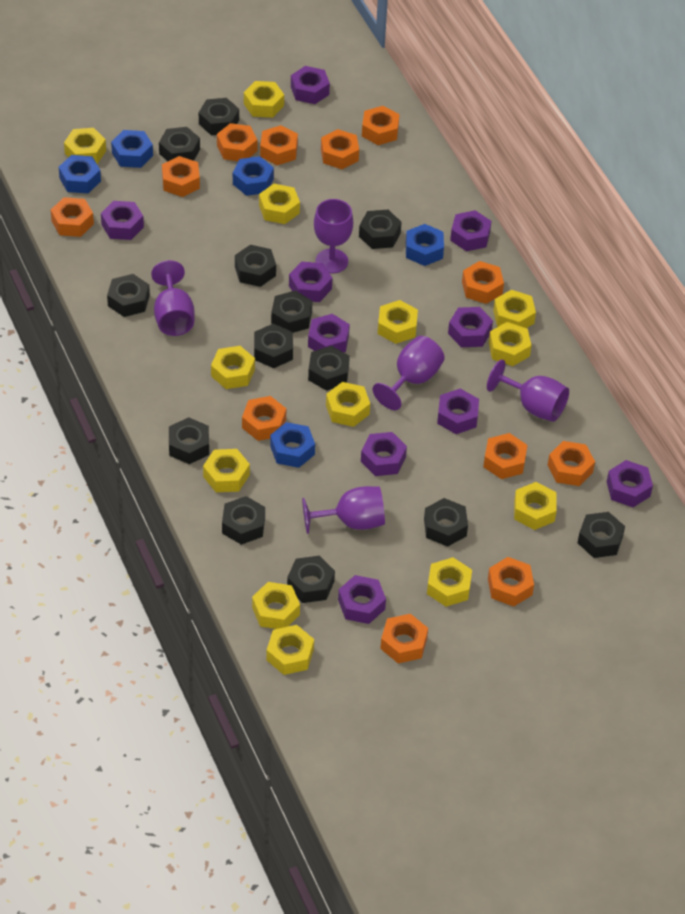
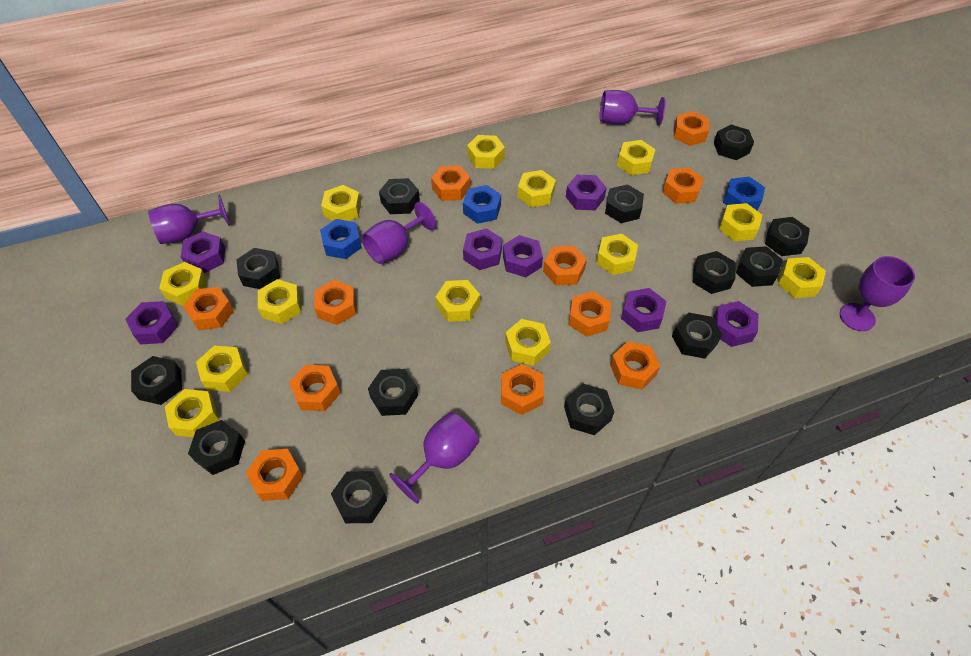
blue nut: [59,155,101,193] [111,130,153,168] [233,156,274,196] [270,422,315,468] [406,224,444,266] = 5 -> [320,219,362,259] [463,185,501,224] [723,177,765,211] = 3
orange nut: [51,197,94,237] [162,156,200,197] [217,123,257,161] [242,396,286,441] [260,125,298,165] [321,129,359,169] [362,106,400,145] [380,614,428,663] [462,261,504,304] [483,433,527,479] [488,557,534,607] [548,441,595,486] = 12 -> [183,287,234,330] [246,449,304,501] [289,365,340,411] [314,280,356,325] [431,166,470,201] [501,364,544,415] [543,246,587,286] [568,291,611,337] [610,341,660,390] [662,168,704,204] [674,111,709,146] = 11
purple nut: [101,201,144,240] [289,262,332,302] [291,66,330,104] [308,314,350,352] [338,575,386,624] [361,432,407,476] [437,389,479,434] [448,307,493,347] [450,210,492,251] [607,460,653,507] = 10 -> [126,301,178,344] [181,231,225,273] [463,228,502,270] [503,235,543,277] [566,175,607,210] [621,288,667,332] [713,301,758,347] = 7

